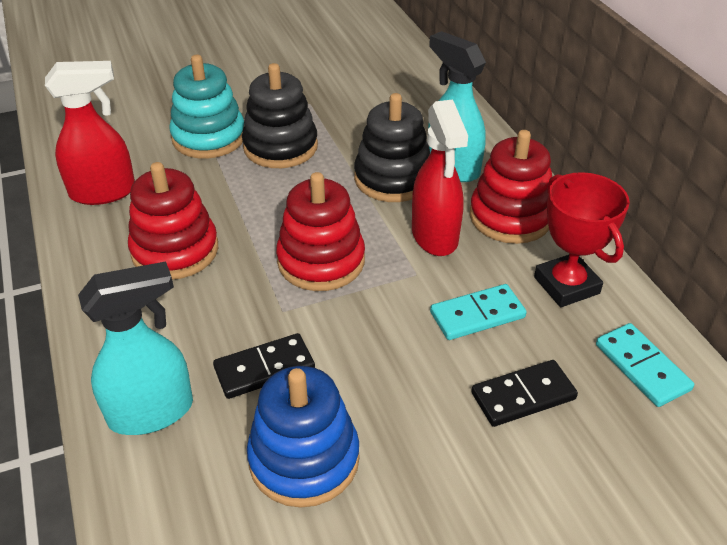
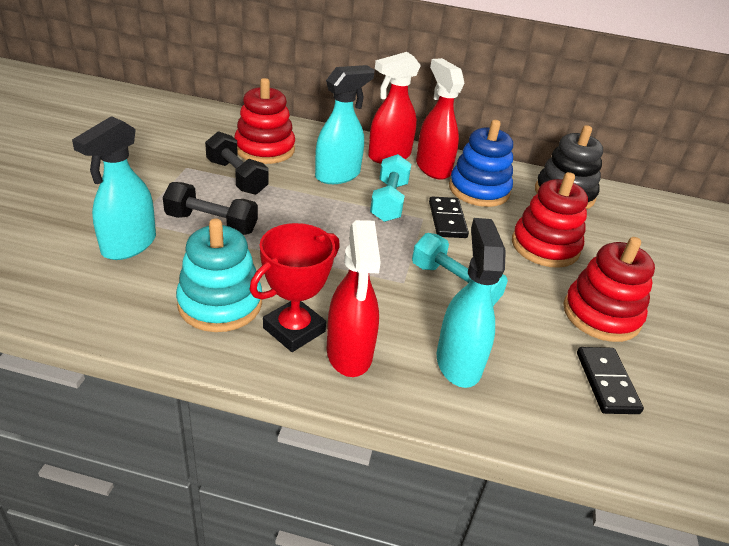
black dumbbell: none = 0 -> [163,182,258,235] [205,131,269,195] = 2
black stacking toy: [242,63,318,168] [354,93,430,202] = 2 -> [535,125,603,209] = 1
red spray bottle: [45,61,135,205] [412,100,468,256] = 2 -> [327,220,381,377] [368,52,421,164] [416,58,464,180] = 3
turquoise domino: [430,284,527,340] [596,323,694,407] = 2 -> none = 0
turquoise dumbbell: none = 0 -> [370,154,411,222] [412,233,508,306] = 2
turquoise spray bottle: [78,261,193,435] [428,31,486,182] = 2 -> [72,116,156,260] [315,65,375,184] [437,218,506,388] = 3

